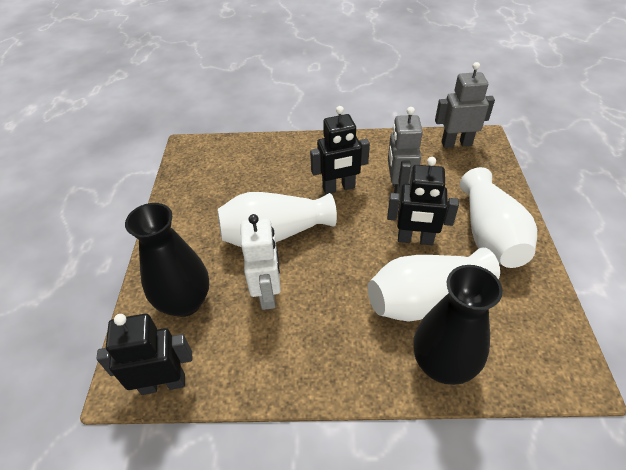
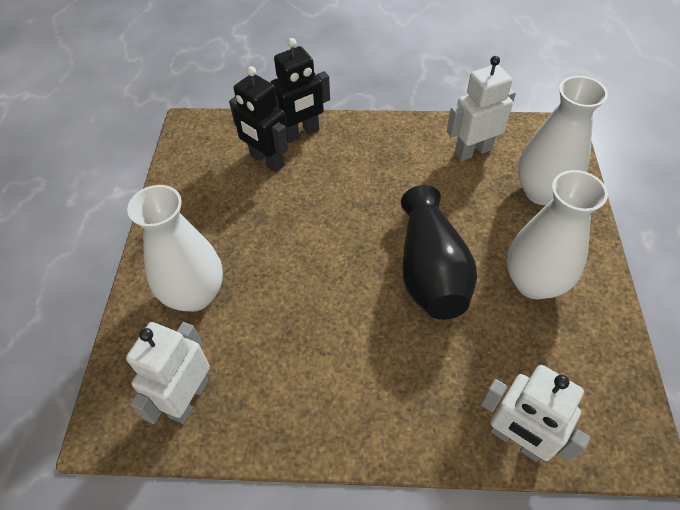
black robot: [96,314,192,395] [310,106,370,194] [387,157,459,245] = 3 -> [229,66,289,172] [270,38,330,143] = 2
black vase: [125,203,209,317] [413,265,503,385] = 2 -> [401,185,477,320] = 1
grey robot: [388,107,423,195] [435,62,495,148] = 2 -> none = 0
white robot: [241,214,281,310] = 1 -> [126,322,210,424] [447,56,516,161] [481,365,591,462] = 3

